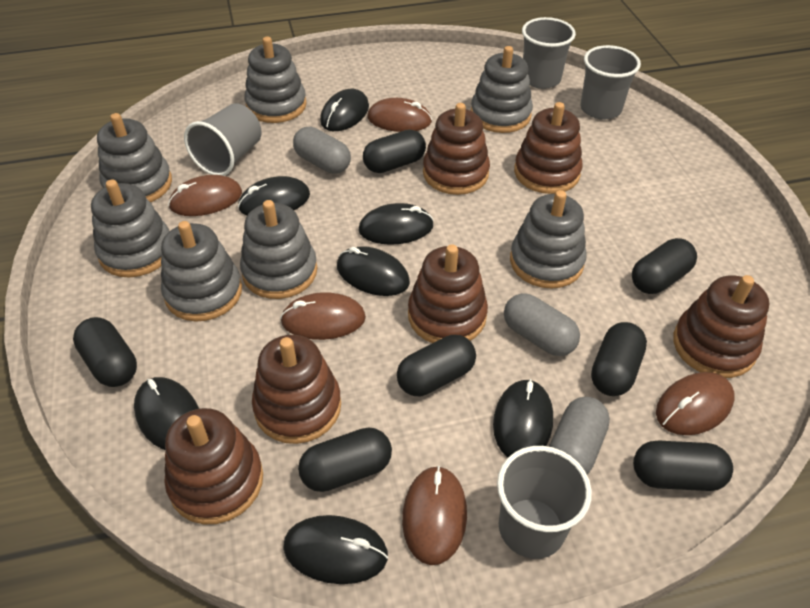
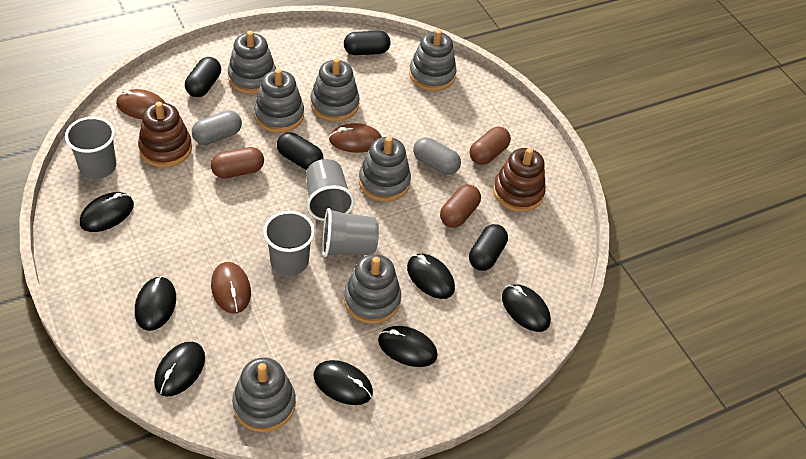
black capsule: [73,317,137,387] [298,427,392,492] [363,130,426,173] [397,335,476,396] [591,322,647,396] [632,238,697,294] [633,440,733,491] = 7 -> [185,57,221,97] [277,132,324,170] [344,31,391,55] [469,224,508,271] = 4
brown capsule: none = 0 -> [211,147,264,179] [440,185,481,228] [470,127,511,165] = 3
brown mouse: [168,175,242,216] [280,292,366,340] [367,98,432,132] [402,466,467,565] [656,372,735,435] = 5 -> [116,89,166,119] [211,262,251,313] [329,123,382,153] = 3
brown stacking toy: [164,408,263,524] [252,335,341,444] [408,244,488,343] [423,103,490,195] [514,102,582,194] [673,275,769,378] = 6 -> [138,102,192,168] [493,148,546,212] = 2
grey capsule: [293,127,351,174] [504,293,580,356] [549,397,610,475] = 3 -> [192,110,242,145] [413,137,461,175] = 2

